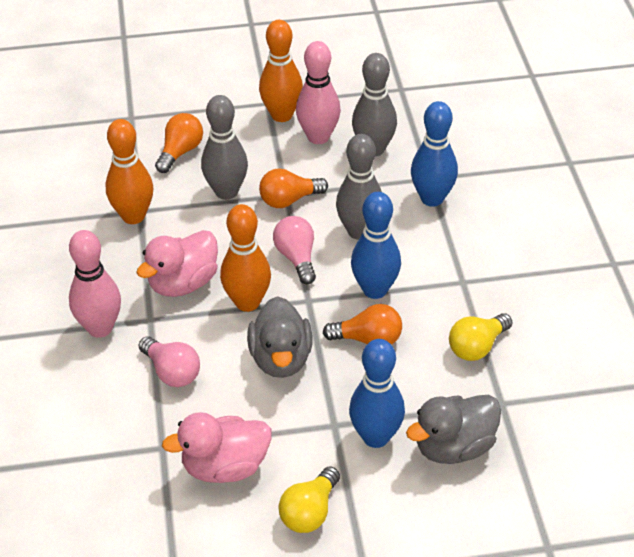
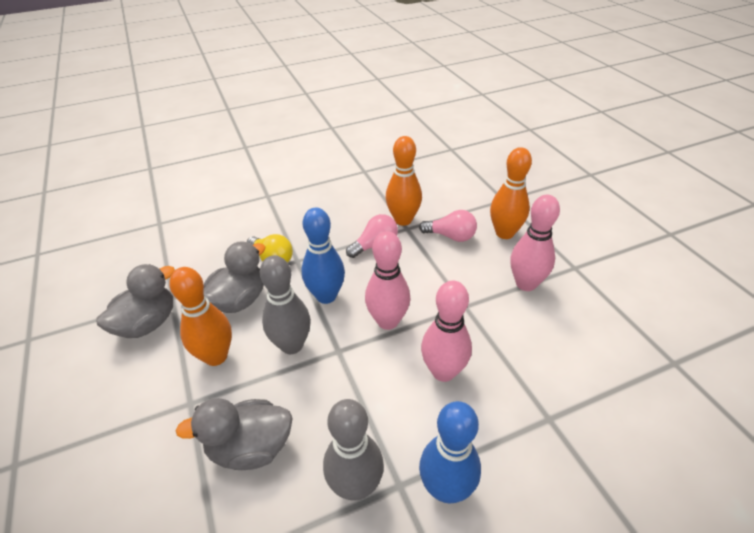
blue bowling pin: [349,339,405,448] [351,192,401,299] [411,101,458,207] = 3 -> [301,208,345,304] [419,401,481,503] = 2
grey bowling pin: [201,95,248,200] [336,134,382,240] [352,53,397,157] = 3 -> [260,255,311,354] [323,399,384,501] = 2
grey duck: [247,296,313,378] [406,395,501,464] = 2 -> [96,264,175,338] [176,398,293,470] [204,241,265,313] = 3
orange light bulb: [155,113,203,173] [259,168,328,208] [323,304,402,345] = 3 -> none = 0
pink bowling pin: [69,230,121,338] [296,41,341,144] = 2 -> [365,231,411,330] [421,281,472,382] [511,195,560,291] = 3
pink duck: [136,230,218,297] [162,412,271,483] = 2 -> none = 0
yellow light bulb: [279,466,340,533] [449,313,513,361] = 2 -> [247,234,293,263] = 1

